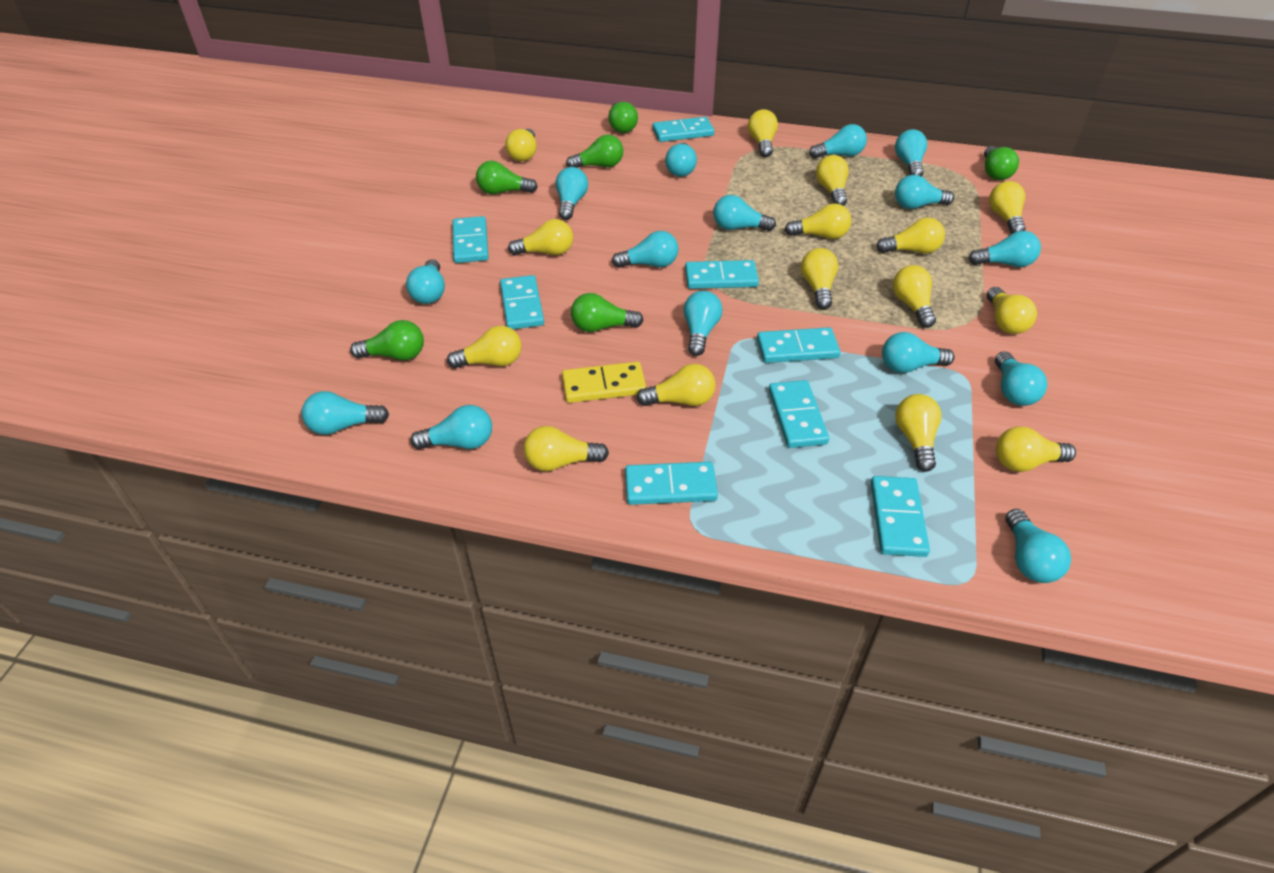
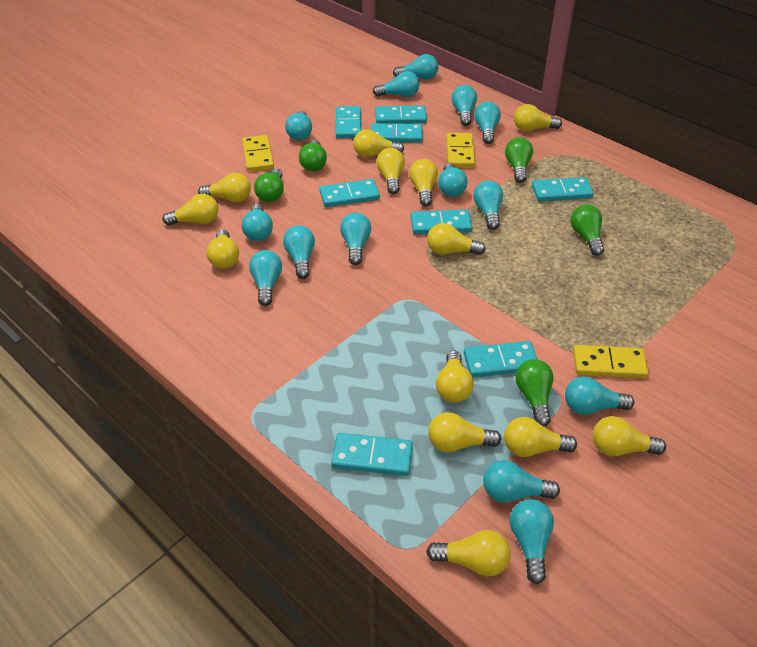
green light bulb: [350,320,424,360] [476,161,538,194] [566,135,623,168] [571,293,644,332] [609,102,638,133] [984,146,1019,180] = 6 -> [254,168,284,202] [299,140,327,171] [505,137,533,183] [515,359,554,426] [570,205,604,256] = 5
turquoise light bulb: [301,391,389,435] [406,259,445,304] [411,405,492,449] [556,167,588,220] [612,231,678,268] [665,143,697,177] [683,291,722,356] [713,195,776,231] [809,124,867,159] [882,332,955,373] [895,129,927,177] [895,175,954,209] [969,231,1041,267] [995,351,1047,406] [1005,509,1071,583] = 15 -> [242,204,273,241] [249,250,282,306] [283,225,315,279] [285,111,312,140] [340,213,371,265] [373,71,420,97] [393,54,438,80] [438,163,468,197] [452,85,477,126] [473,180,503,230] [474,101,501,144] [483,460,560,503] [510,499,554,584] [565,376,634,415] = 14
yellow domino: [562,362,647,403] = 1 -> [242,135,274,172] [446,133,475,168] [573,345,649,378] = 3
yellow light bulb: [447,326,521,369] [505,129,537,161] [508,219,573,255] [524,426,609,471] [636,364,716,406] [748,109,778,157] [785,203,851,239] [801,248,838,309] [816,155,849,206] [876,217,945,254] [893,265,936,328] [895,394,942,472] [987,287,1037,334] [989,181,1026,234] [996,427,1076,472] = 15 -> [163,194,218,225] [198,173,251,203] [207,230,239,269] [353,129,404,157] [377,148,405,194] [409,159,438,206] [426,530,511,576] [427,223,486,255] [428,412,501,452] [436,350,474,403] [504,417,577,457] [514,104,562,131] [593,416,666,456] = 13

